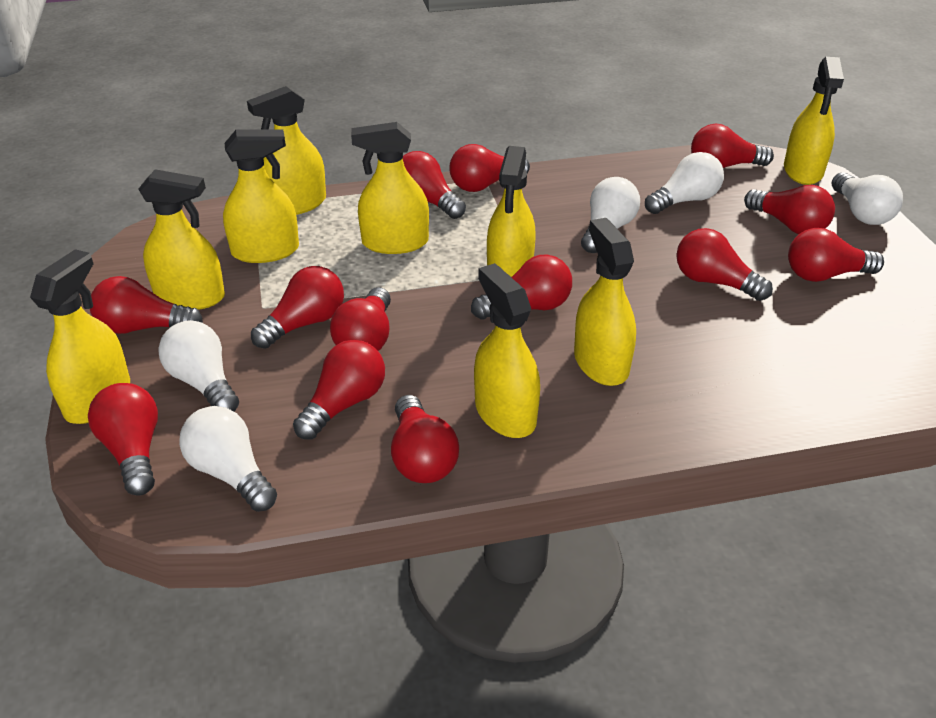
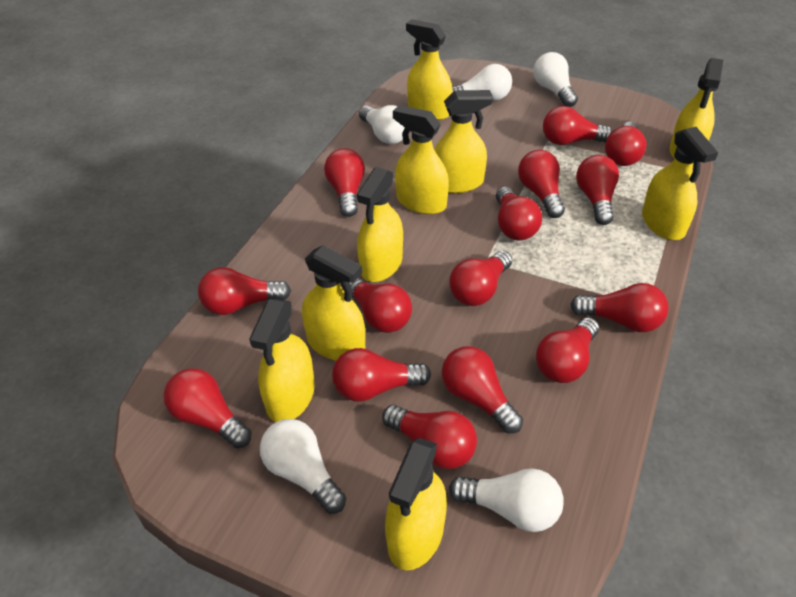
red light bulb: [88,383,158,496] [90,276,203,334] [251,266,344,349] [293,340,385,440] [330,287,391,351] [391,395,459,483] [403,151,466,219] [449,144,530,192] [471,254,572,320] [676,228,773,301] [691,124,774,168] [744,185,835,234] [788,228,884,282] = 13 -> [163,368,252,448] [198,267,291,315] [324,148,365,217] [332,348,431,402] [349,278,412,333] [382,404,477,469] [442,346,523,433] [450,251,512,306] [496,187,542,240] [518,150,565,218] [536,317,599,383] [543,106,613,145] [570,283,669,332] [576,155,619,225] [605,122,646,166] = 15

